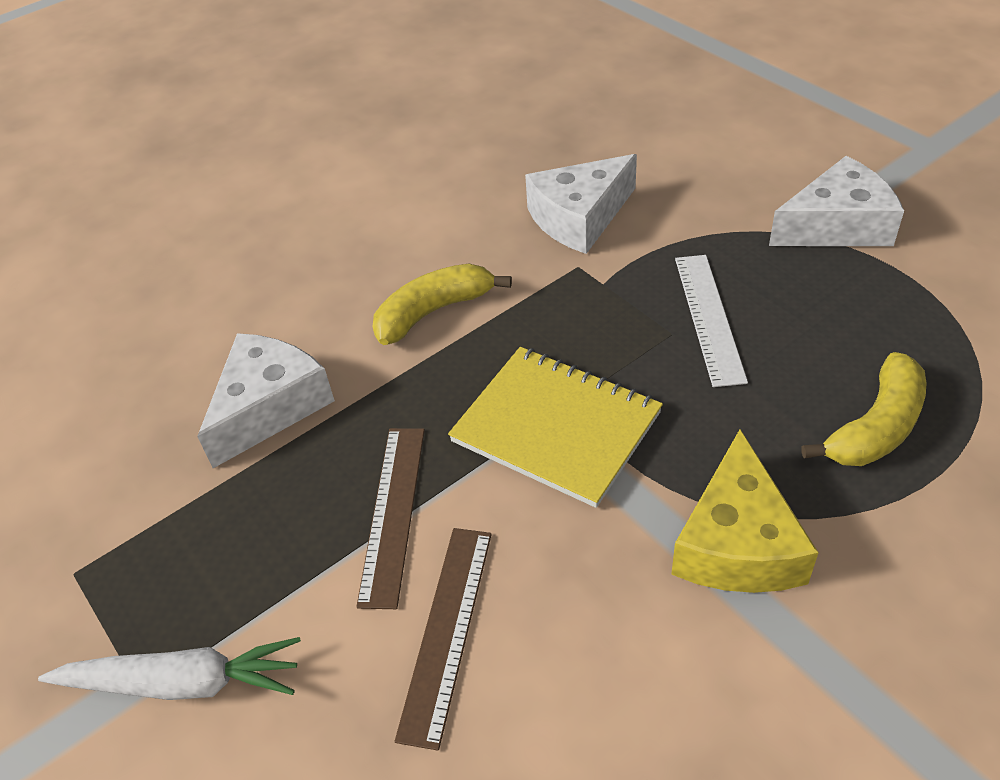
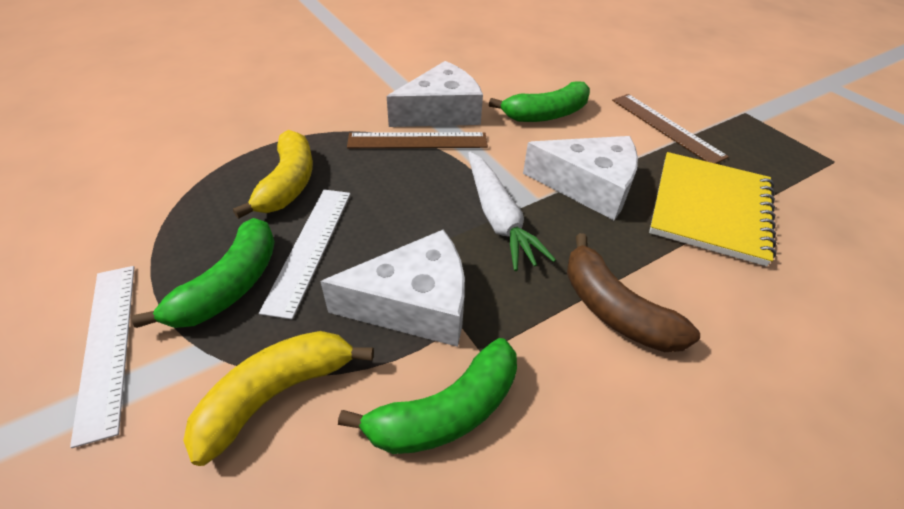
brown banana: none = 0 -> [567,233,700,352] = 1
green banana: none = 0 -> [132,218,275,328] [338,338,517,454] [489,82,590,122] = 3
white ruler: [675,255,748,387] = 1 -> [70,266,134,448] [259,190,350,319] = 2
yellow cheese: [671,429,819,593] = 1 -> none = 0

